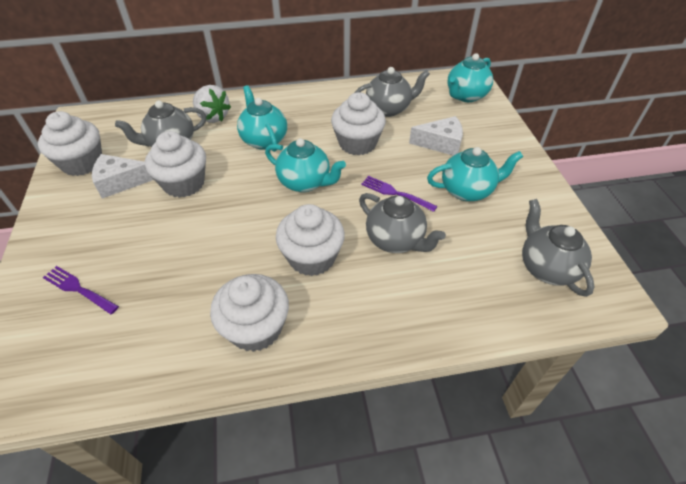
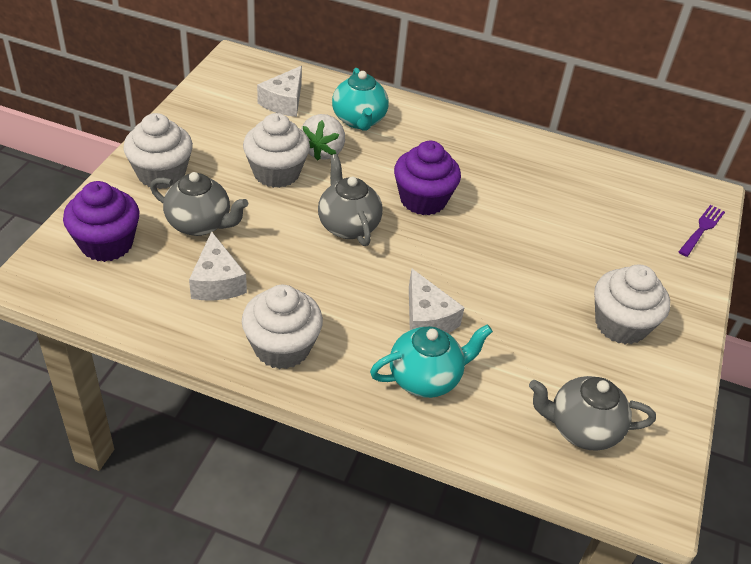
grey teapot: [115,100,206,147] [354,67,430,117] [359,193,446,253] [522,199,595,297] = 4 -> [150,172,248,236] [318,154,383,246] [529,376,656,451] = 3
purple cupcake: none = 0 -> [63,181,139,262] [394,141,461,215] = 2
purple fork: [43,266,119,314] [361,176,437,212] = 2 -> [679,205,725,257] = 1
turquoise teapot: [237,85,287,152] [265,138,346,192] [427,147,523,201] [447,53,493,102] = 4 -> [332,68,389,130] [370,324,493,398] = 2
white cheese: [92,154,154,198] [409,116,463,156] = 2 -> [189,231,247,300] [257,66,302,117] [409,268,465,333] = 3
white cupcake: [38,111,102,176] [145,131,206,198] [210,274,289,352] [276,204,345,276] [331,92,386,156] = 5 -> [123,113,193,189] [242,285,323,369] [243,113,310,188] [594,264,670,344] = 4

